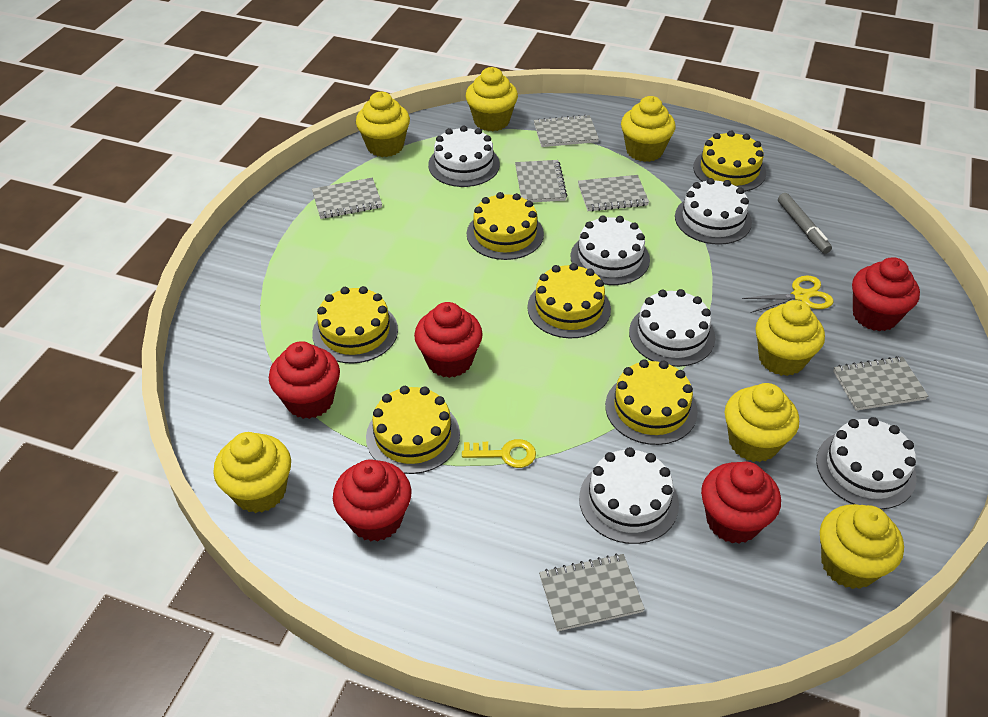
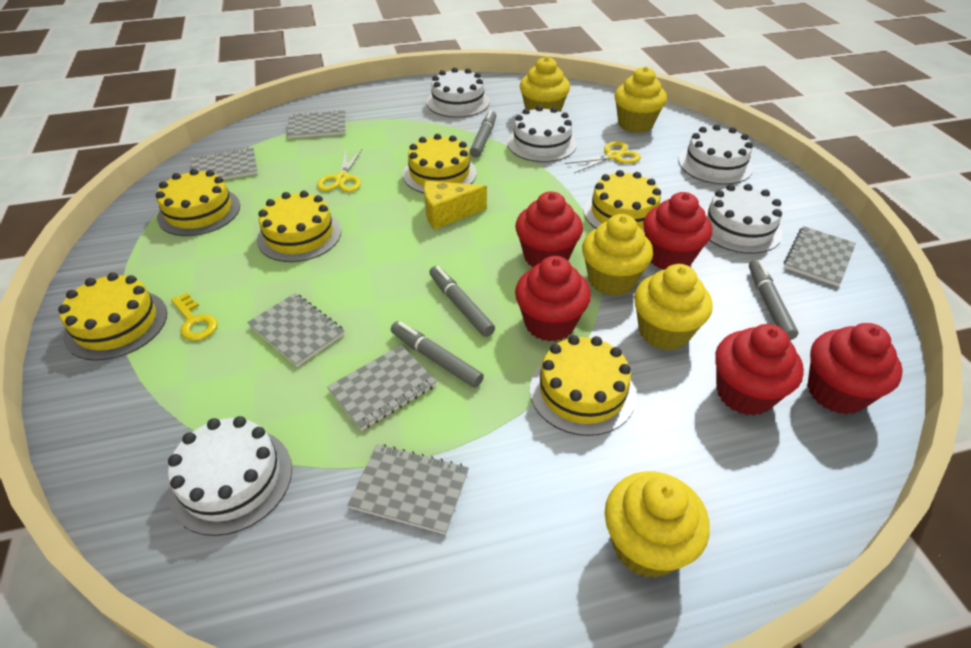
grey marker: [778,193,832,254] = 1 -> [391,321,484,388] [429,266,495,337] [470,110,496,158] [749,259,798,340] = 4
white cake: [428,126,500,187] [570,215,650,285] [579,447,679,544] [629,289,715,367] [675,178,752,245] [816,417,917,510] = 6 -> [168,416,292,536] [427,68,490,118] [507,106,577,162] [678,125,753,185] [704,184,783,254] = 5
yellow cheese: none = 0 -> [424,181,487,230] = 1
yellow cupcake: [213,432,291,513] [356,92,410,157] [466,67,518,131] [621,96,676,162] [725,383,799,462] [756,300,825,376] [820,504,904,589] = 7 -> [520,56,570,112] [582,214,653,296] [605,471,710,578] [614,66,667,133] [634,264,713,350] = 5
yellow scissors: [742,276,833,313] = 1 -> [317,149,362,192] [565,141,641,173] = 2

